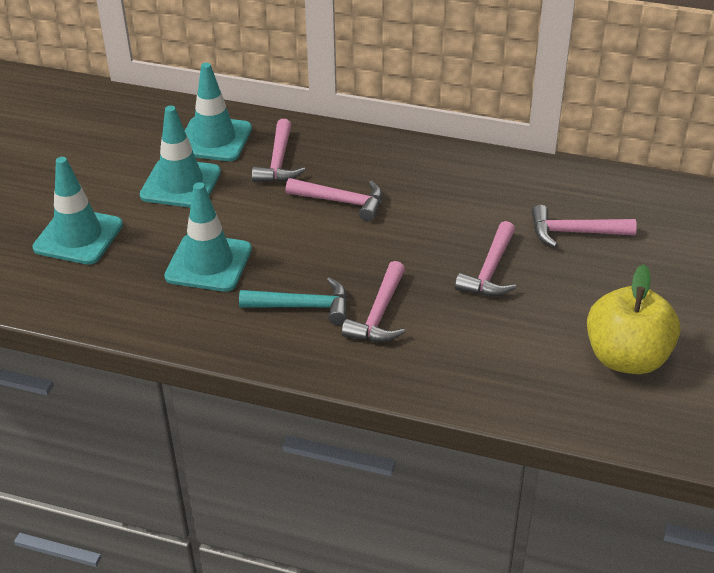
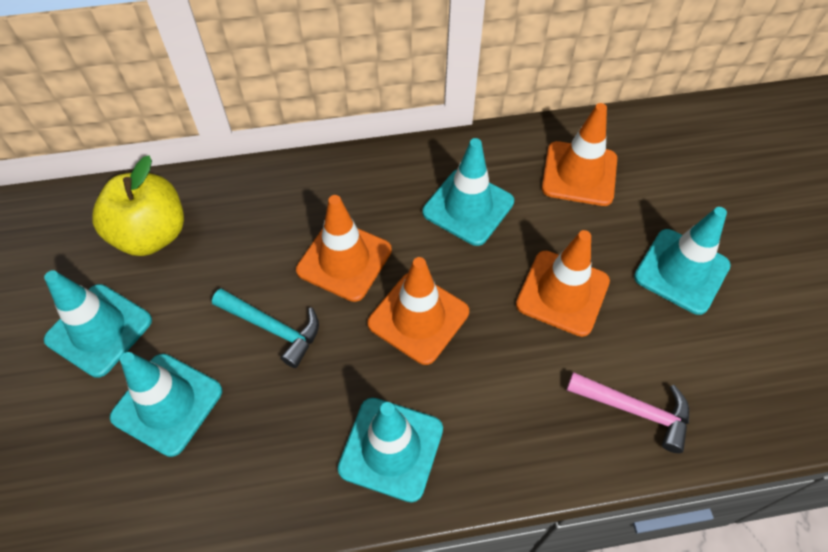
orange traffic cone: none = 0 -> [296,195,392,302] [368,257,469,365] [516,230,610,337] [542,103,617,206] = 4
pink hammer: [252,119,305,183] [286,178,383,222] [342,261,405,342] [455,221,516,296] [532,205,637,247] = 5 -> [567,372,689,453] = 1
turquoise traffic cone: [33,157,123,265] [140,106,221,208] [164,182,252,292] [185,63,252,161] = 4 -> [44,270,152,378] [110,352,222,457] [338,398,443,502] [423,138,514,246] [634,207,731,315] = 5

